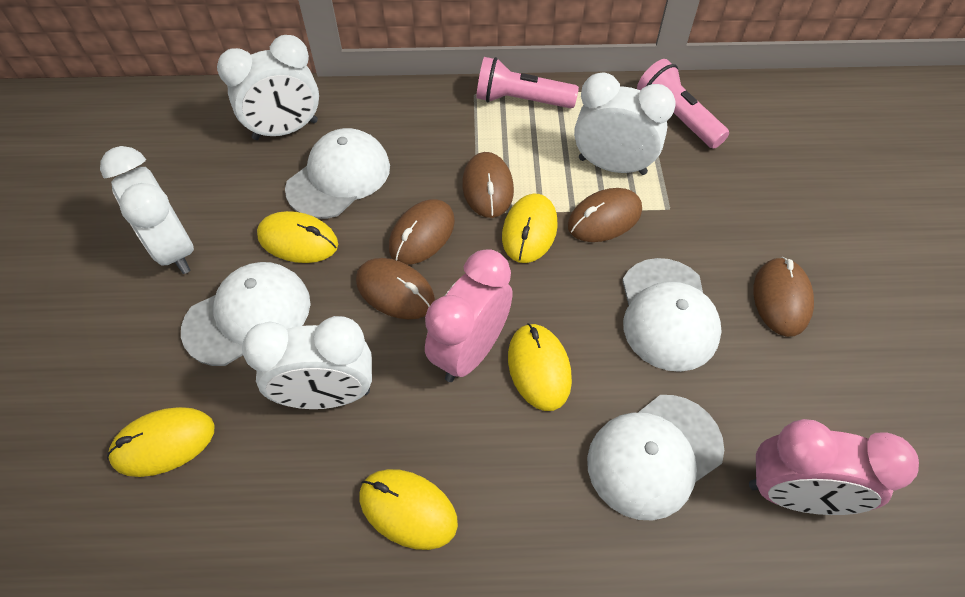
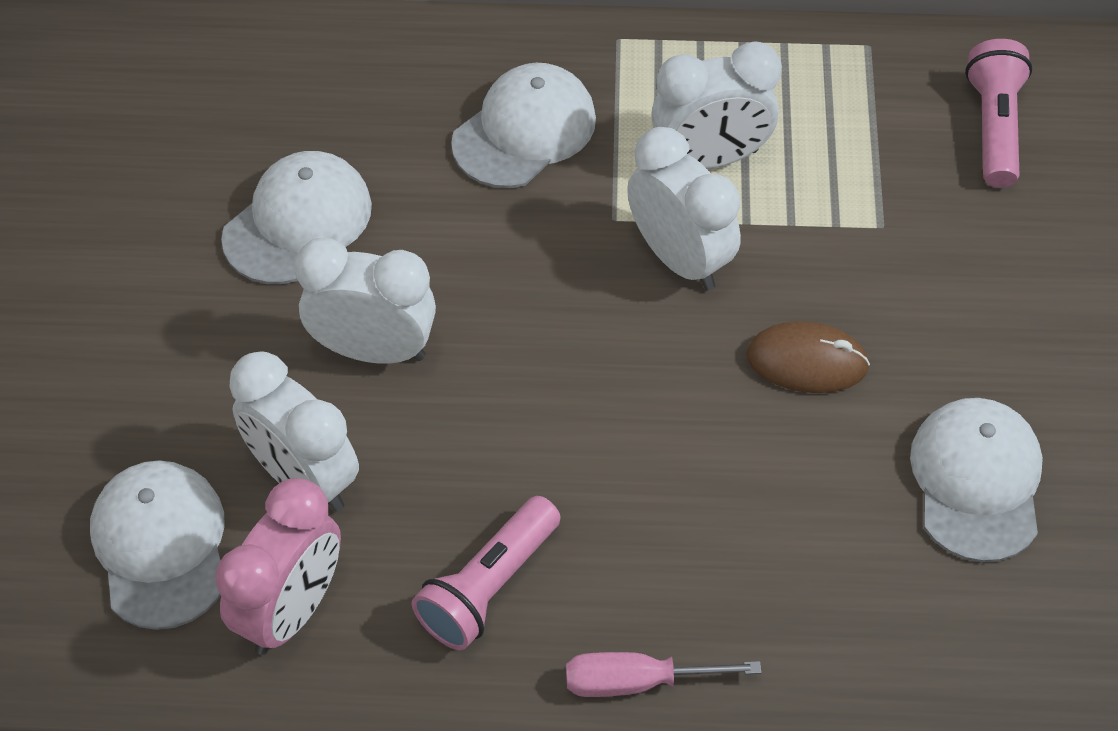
brown mouse: [356,258,435,320] [389,199,455,265] [462,152,514,218] [568,188,642,242] [753,257,814,337] = 5 -> [747,321,870,393] = 1
pink clock: [425,249,513,382] [749,419,919,515] = 2 -> [215,478,341,655] = 1
pink screwdriver: none = 0 -> [566,652,761,697] = 1
yellow mouse: [107,407,215,477] [257,211,338,263] [359,469,458,550] [502,194,558,263] [508,323,572,411] = 5 -> none = 0

